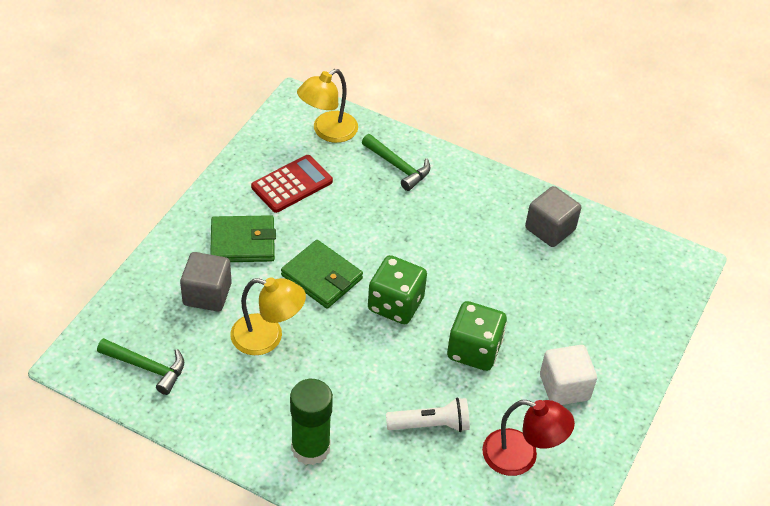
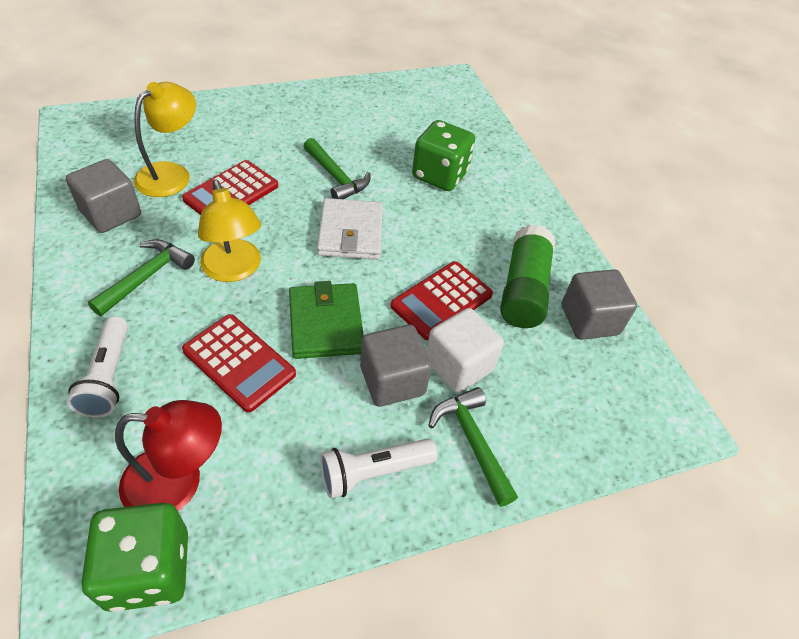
green hammer: [97,338,184,395] [362,134,430,191] = 2 -> [88,239,195,316] [303,138,371,199] [428,387,518,507] = 3
green wallet: [210,215,276,262] [281,240,363,309] = 2 -> [289,281,364,359] = 1
grey cube: [180,252,232,311] [525,186,581,247] = 2 -> [66,159,141,233] [360,325,432,407] [562,269,637,340] = 3
red calculator: [251,155,333,213] = 1 -> [182,160,278,215] [182,314,296,412] [391,261,493,341] = 3
white flashlight: [386,398,470,432] = 1 -> [67,316,128,418] [320,438,438,498] = 2
white wallet: none = 0 -> [317,198,383,260] = 1

